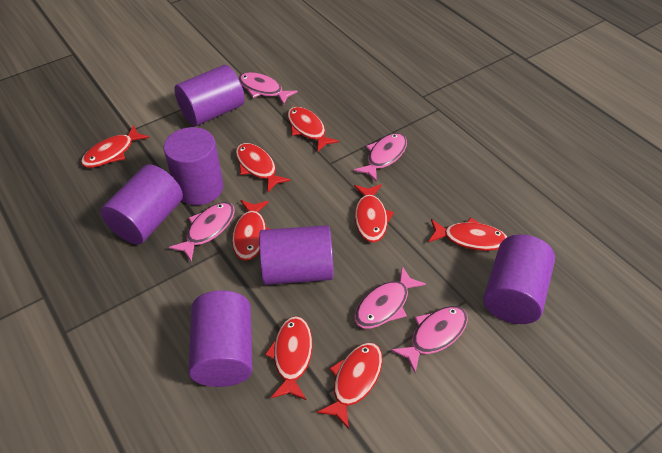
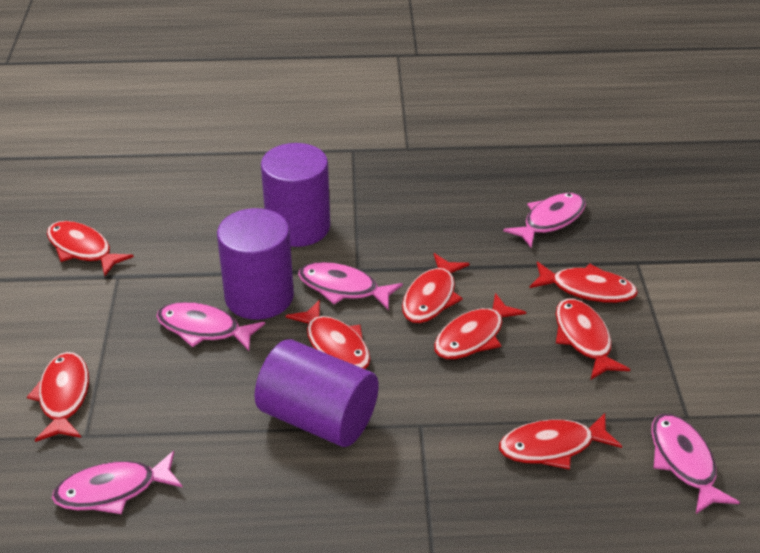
purple cylinder: [100,165,183,245] [164,127,224,205] [174,65,245,126] [188,290,253,387] [259,225,333,285] [483,235,555,324] = 6 -> [217,208,294,320] [255,339,378,447] [261,143,330,247] = 3

